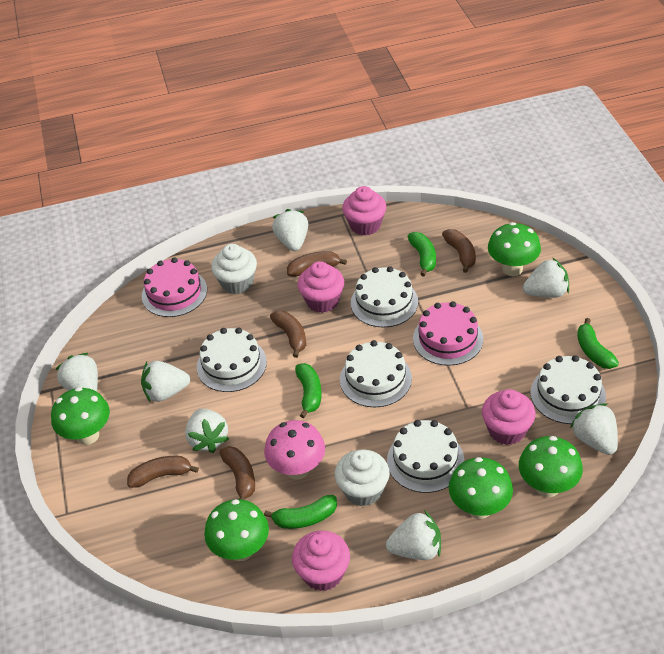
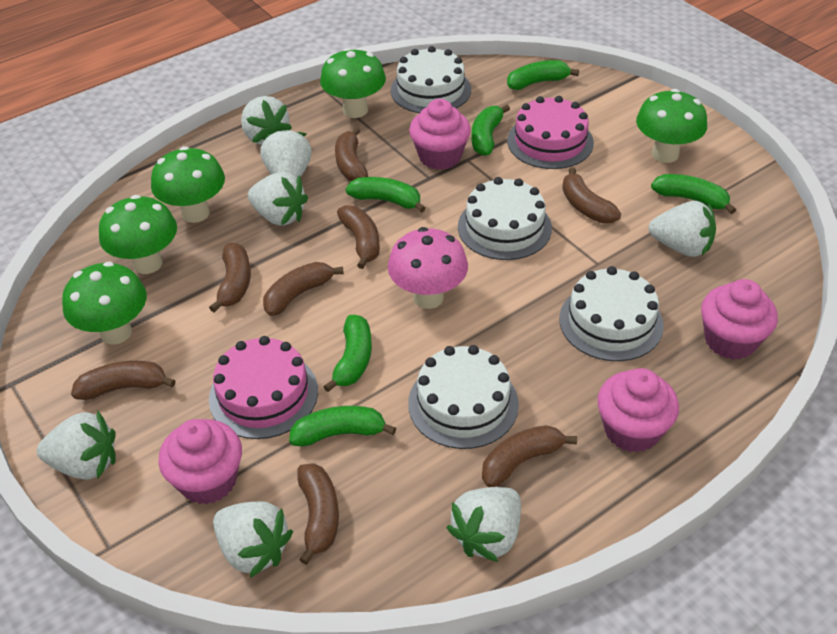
brown banana: [127,456,199,488] [220,446,255,500] [270,311,306,358] [287,251,347,277] [442,229,476,273] = 5 -> [71,361,175,400] [209,243,251,312] [263,262,344,316] [297,463,339,565] [335,127,368,181] [337,205,380,269] [482,425,577,487] [562,167,621,223] = 8
green banana: [264,495,337,529] [295,363,322,419] [408,232,436,277] [577,318,619,369] = 4 -> [289,406,396,447] [323,315,372,392] [346,177,426,213] [472,105,510,156] [507,60,579,90] [651,174,736,214] = 6
white cake: [197,328,267,392] [340,340,412,407] [351,266,418,328] [387,420,464,493] [530,355,606,424] = 5 -> [391,46,471,113] [408,345,519,449] [458,177,552,260] [559,266,664,361] = 4
white cupcake: [211,244,257,294] [335,449,390,506] = 2 -> none = 0

